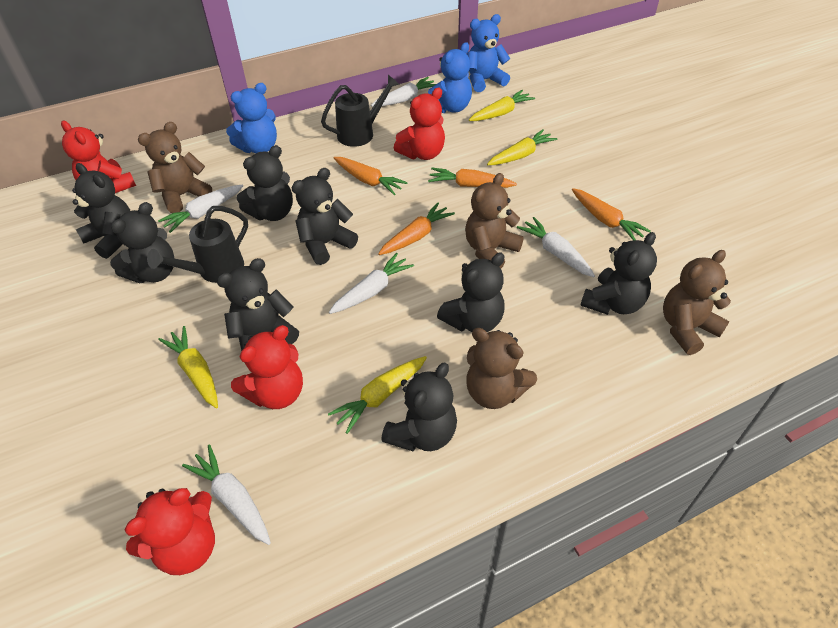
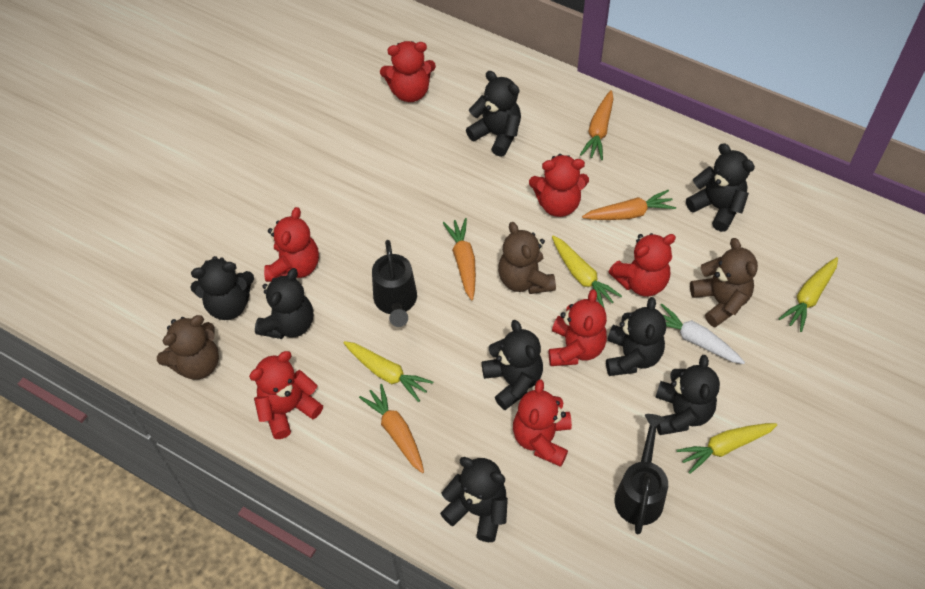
blue teddy bear: [226,83,277,153] [428,42,472,113] [467,14,510,92] = 3 -> none = 0
brown teddy bear: [138,122,212,213] [465,173,524,269] [466,328,537,409] [663,250,731,355] = 4 -> [157,315,219,380] [498,222,556,294] [690,238,758,327] = 3
red teddy bear: [61,121,136,193] [125,488,215,575] [231,325,303,409] [394,88,445,160] = 4 -> [249,351,323,439] [264,207,319,282] [380,41,436,102] [513,379,572,467] [529,154,589,217] [549,289,607,366] [609,233,676,296] = 7
white carrot: [158,185,243,233] [182,445,271,545] [329,253,414,314] [371,77,436,107] [517,217,595,277] = 5 -> [661,304,745,364] = 1

